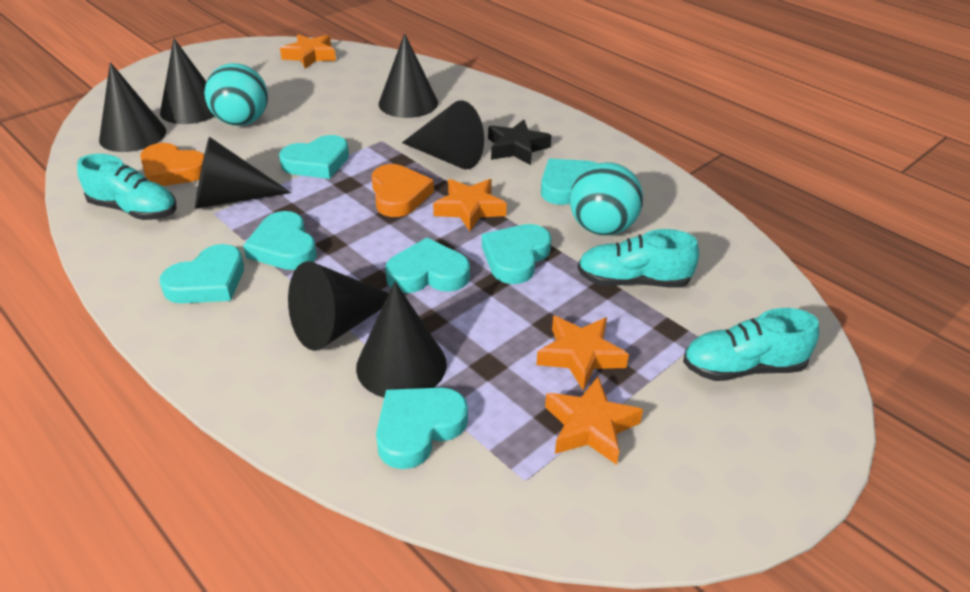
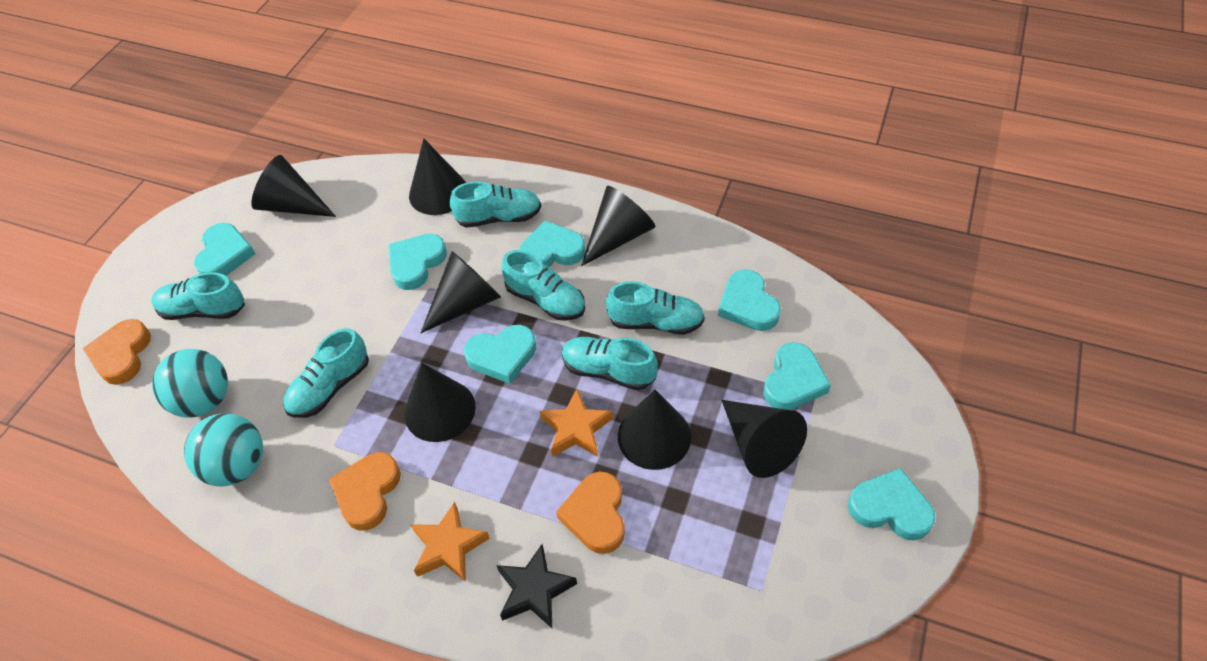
orange heart: [140,143,204,186] [372,164,434,217] = 2 -> [82,319,151,385] [329,452,401,531] [556,472,625,554] = 3
orange star: [280,34,336,69] [433,179,507,231] [536,316,629,391] [545,377,643,465] = 4 -> [410,502,490,582] [540,389,613,457] = 2
turquoise shoe: [77,154,176,220] [578,229,699,288] [683,308,819,381] = 3 -> [151,272,245,320] [283,328,369,418] [450,181,541,228] [502,250,585,321] [562,337,658,390] [606,281,705,335] = 6

